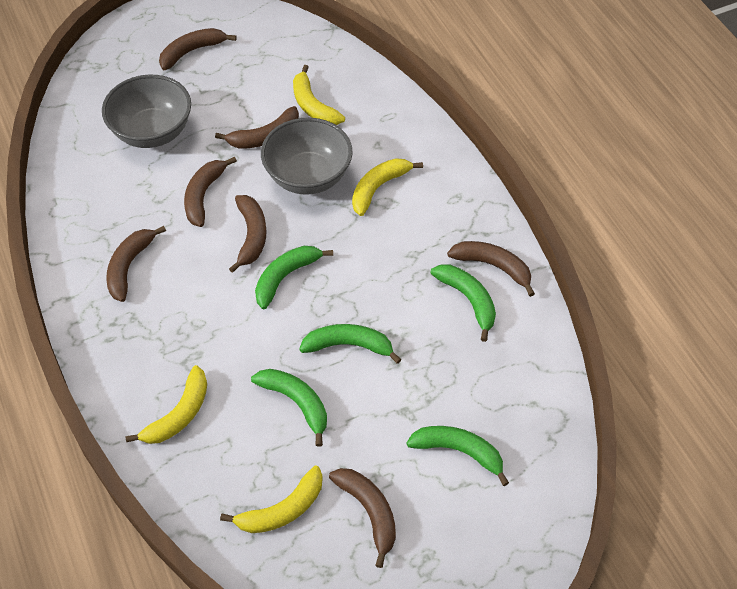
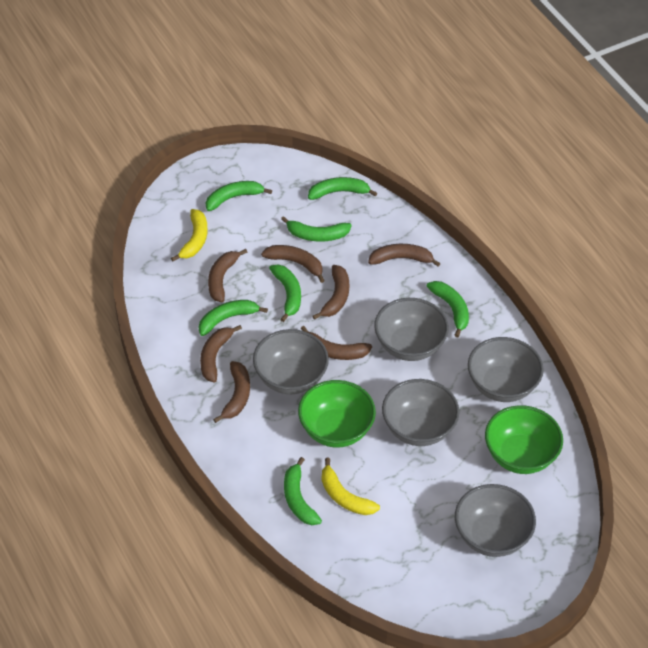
green banana: [251,369,327,447] [255,246,333,309] [299,324,402,364] [406,426,509,486] [430,265,496,342] = 5 -> [199,300,268,336] [206,181,272,211] [269,264,301,322] [281,216,351,242] [284,457,322,525] [308,177,377,200] [427,281,469,338] = 7
green bowl: none = 0 -> [298,380,376,448] [485,405,563,474] = 2
grey bowl: [102,75,191,148] [261,118,353,195] = 2 -> [253,329,329,394] [374,298,449,361] [382,379,459,446] [455,484,536,557] [468,337,544,402] = 5
yellow banana: [125,365,207,444] [220,466,323,533] [293,65,345,125] [352,158,423,216] = 4 -> [171,209,207,261] [322,458,380,515] = 2

